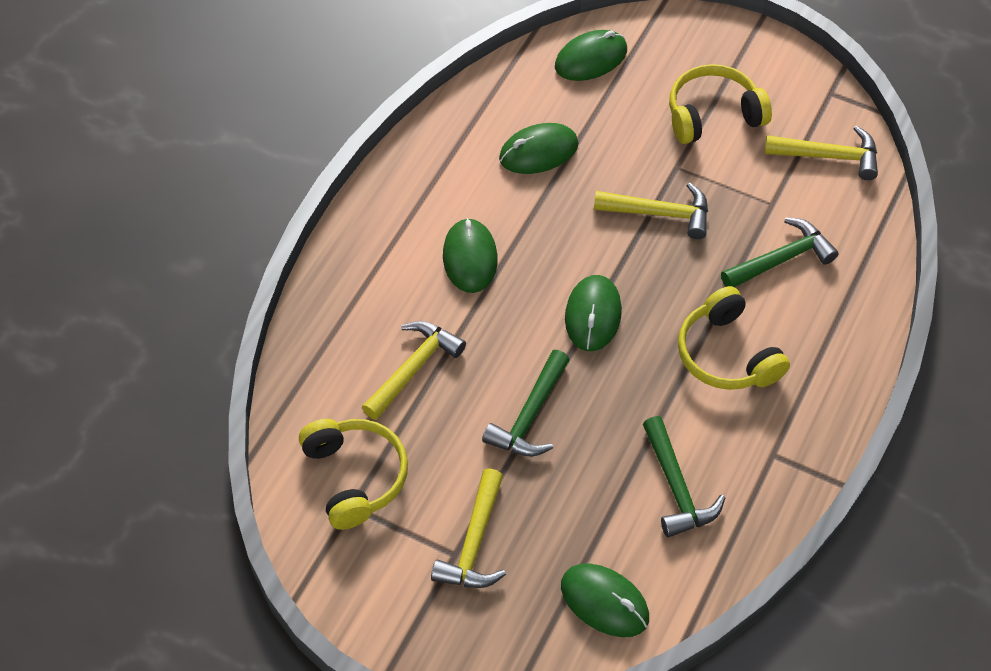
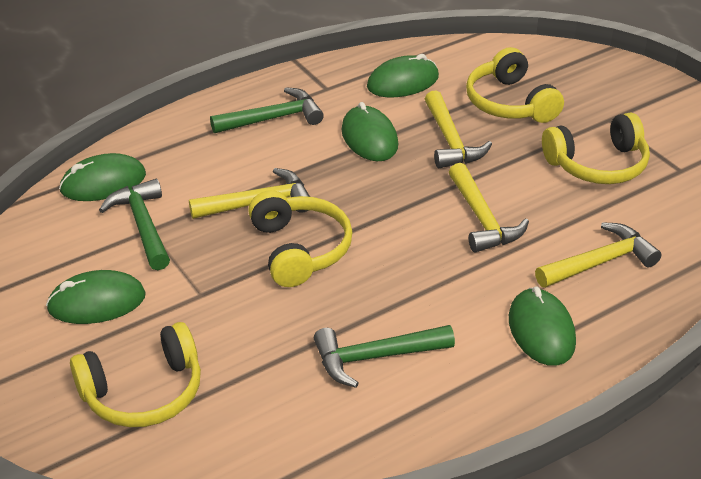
yellow headphones: [299,419,408,530] [669,64,772,144] [678,286,790,390] = 3 -> [70,322,201,427] [248,190,353,287] [466,47,564,123] [542,113,650,184] = 4

